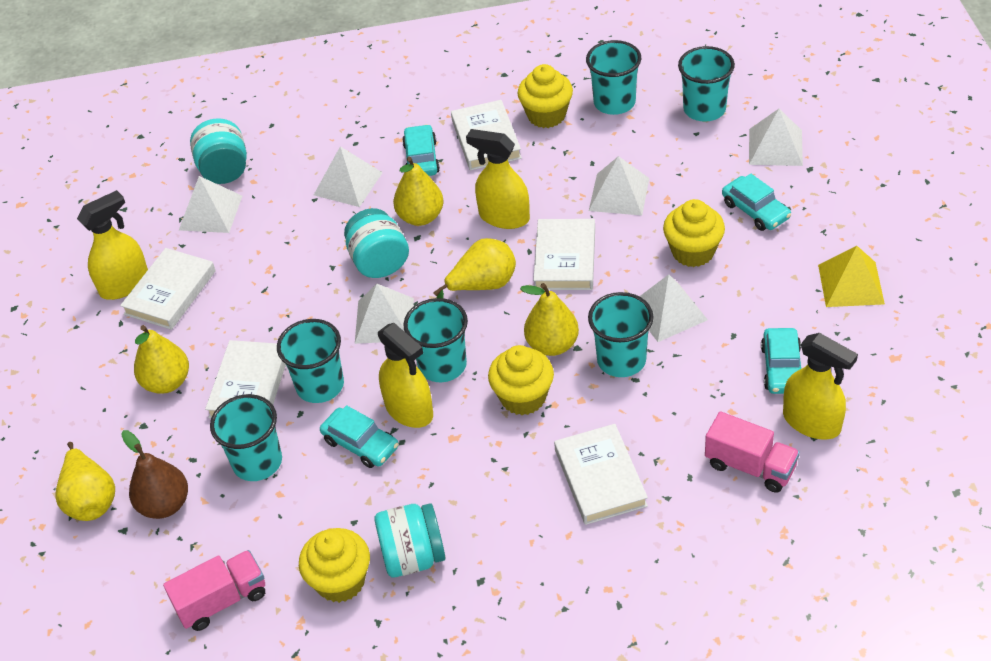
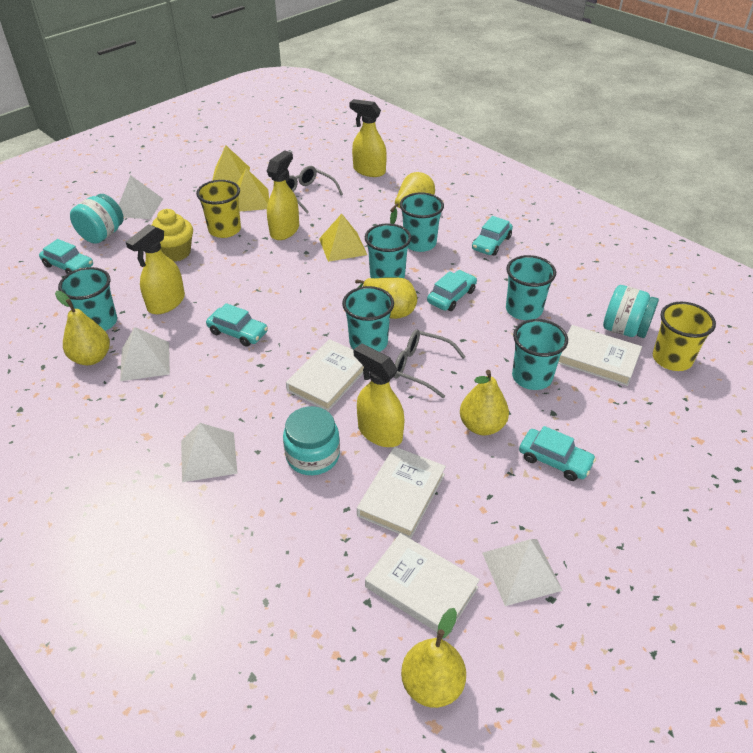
brown pear: [121,430,188,519] = 1 -> none = 0
grey glasses: none = 0 -> [286,166,343,214] [394,330,466,398] = 2
pink truck: [163,550,265,631] [705,411,800,493] = 2 -> none = 0
turquoise car: [320,405,399,468] [402,124,440,176] [722,173,791,231] [761,328,801,394] = 4 -> [39,239,93,274] [206,303,268,347] [427,270,477,311] [472,216,513,256] [519,426,596,481] = 5
white book: [120,248,216,330] [205,340,286,419] [451,100,522,171] [533,219,595,290] [554,424,648,525] = 5 -> [286,339,364,411] [357,446,446,539] [365,533,480,632] [558,325,642,386] = 4
white pyramid: [179,176,242,233] [314,146,383,207] [355,284,414,344] [589,156,649,216] [639,274,708,342] [749,109,803,166] = 6 -> [119,175,163,219] [120,327,170,381] [181,423,238,482] [482,539,563,606] = 4
yellow cup: none = 0 -> [196,180,241,238] [653,302,716,371] = 2
yellow cupcake: [299,528,370,603] [488,345,554,415] [517,64,573,128] [663,199,725,267] = 4 -> [152,209,193,262] = 1
yellow pyramid: [818,246,885,307] = 1 -> [212,146,250,184] [237,168,269,212] [319,214,367,262] = 3

